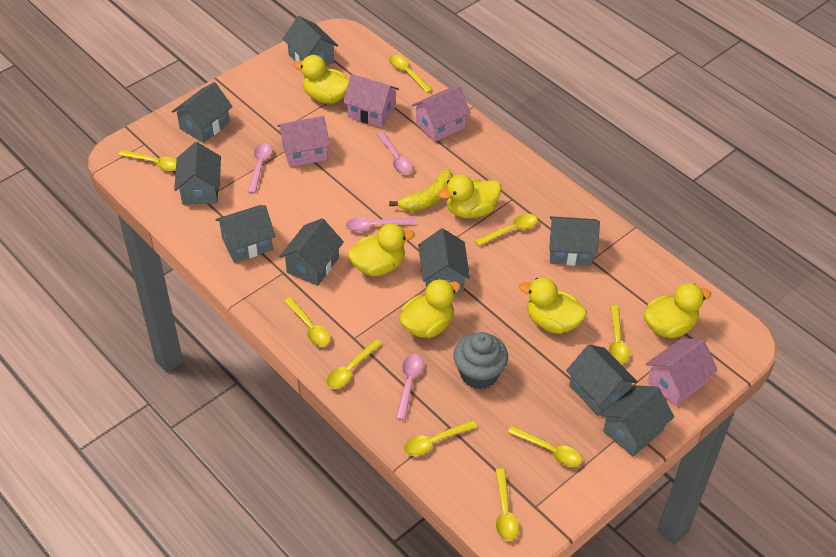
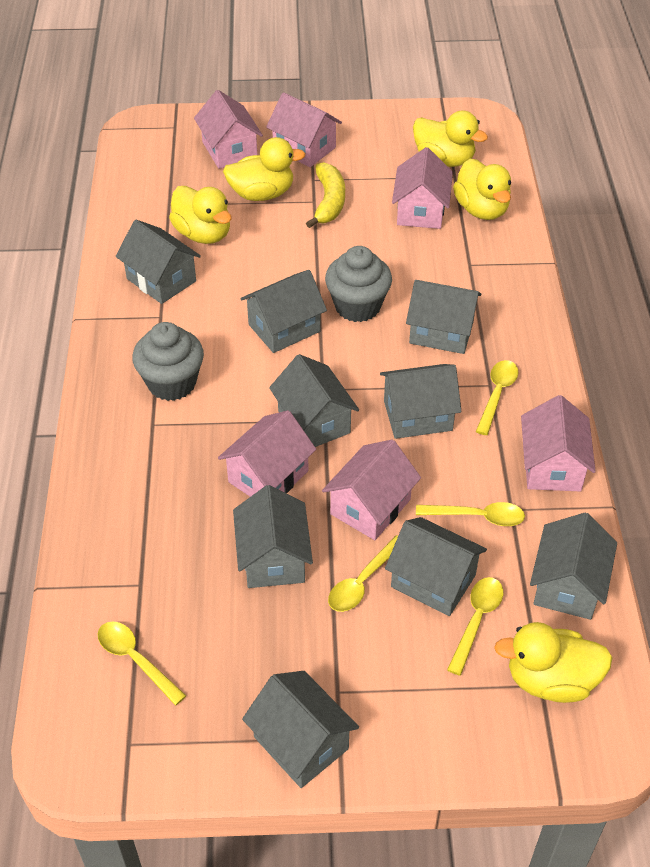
grey cupcake: [454,332,508,389] = 1 -> [132,322,204,401] [325,246,392,322] = 2
pink house: [277,116,330,167] [343,74,399,128] [412,86,471,142] [646,338,718,406] = 4 -> [194,90,263,169] [218,410,316,497] [266,92,342,167] [322,439,421,540] [392,147,453,229] [521,395,596,492] = 6
pink spoon: [248,143,272,194] [346,217,415,232] [377,132,413,174] [396,354,424,420] = 4 -> none = 0
yellow duck: [294,55,349,104] [348,223,415,276] [400,279,461,338] [438,174,501,218] [519,278,587,334] [644,283,711,338] = 6 -> [169,186,231,244] [223,137,306,201] [413,110,488,167] [453,159,511,220] [494,622,613,703] = 5
yellow spoon: [119,150,177,171] [284,297,331,346] [326,339,382,389] [389,55,432,93] [404,420,477,456] [475,214,538,246] [495,468,519,541] [508,426,582,467] [609,305,630,364] = 9 -> [98,621,186,706] [328,535,398,612] [416,502,525,526] [447,577,503,676] [476,360,518,435] = 5

